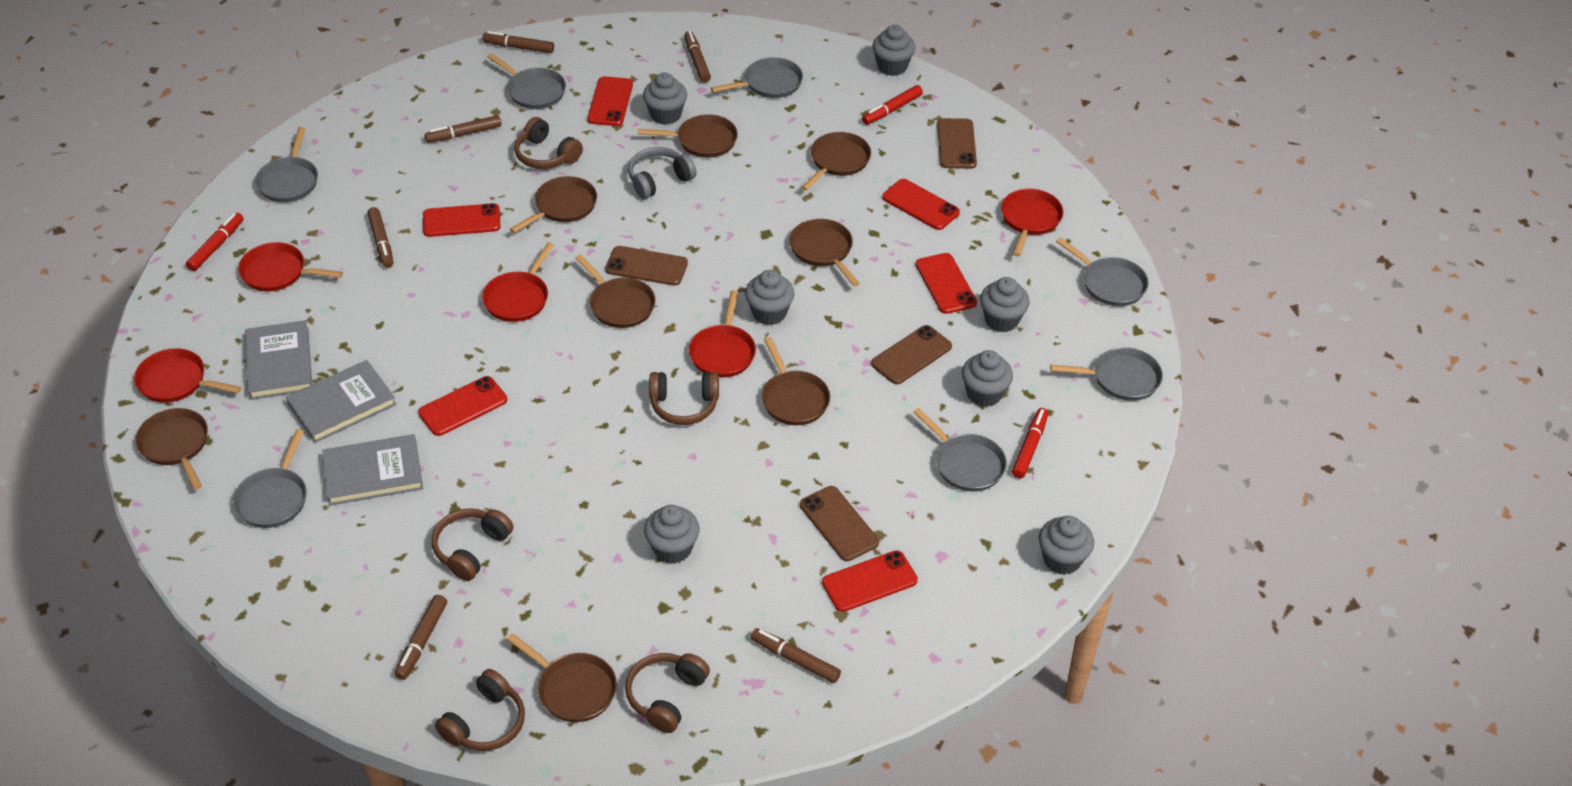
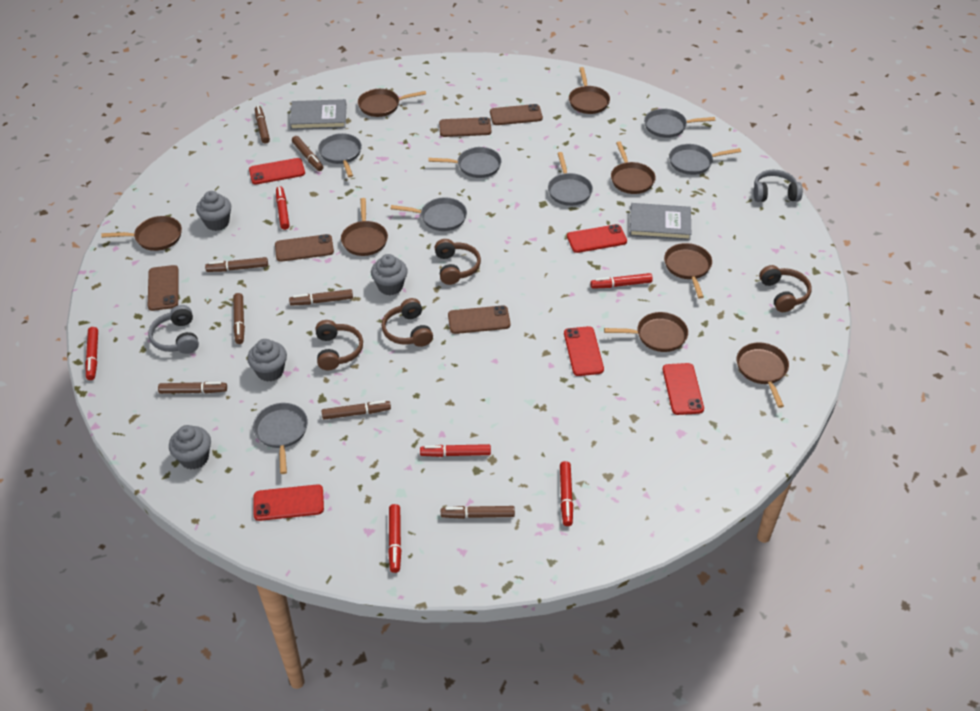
brown headphones: [432,508,513,581] [435,669,525,751] [514,117,583,169] [625,653,710,733] [649,372,719,425] = 5 -> [316,320,363,370] [381,298,433,347] [435,239,481,285] [759,265,812,312] = 4
brown marker: [367,207,393,268] [395,595,447,680] [425,115,501,143] [482,31,554,53] [684,31,711,82] [751,628,841,683] = 6 -> [158,382,227,394] [205,257,268,272] [233,293,245,344] [255,106,270,144] [289,289,353,306] [292,136,323,171] [322,400,391,420] [441,506,515,519] = 8
brown phone: [605,246,688,286] [800,486,879,561] [871,325,952,385] [937,118,977,169] = 4 -> [148,265,179,311] [275,234,334,262] [439,117,491,137] [448,305,510,334] [490,104,543,125] = 5
grey book: [245,320,312,400] [286,360,396,443] [322,434,423,506] = 3 -> [290,99,347,130] [630,203,691,240] = 2
grey cupcake: [643,72,687,125] [644,505,700,564] [745,270,794,325] [872,25,915,76] [962,350,1013,407] [980,277,1030,332] [1039,516,1094,575] = 7 -> [169,425,211,469] [196,191,231,231] [247,339,287,382] [371,254,408,295] = 4
grey headphones: [628,147,697,199] = 1 -> [148,305,199,354] [753,170,803,202] = 2
red marker: [186,213,244,271] [862,85,923,125] [1012,408,1048,478] = 3 -> [85,327,98,380] [276,186,290,230] [388,504,401,573] [420,444,491,457] [560,461,573,526] [590,273,653,289] = 6
red pan: [134,348,241,403] [238,242,343,291] [482,242,554,322] [689,290,756,377] [1001,189,1064,256] = 5 -> none = 0
red phone: [418,376,507,436] [423,203,501,237] [587,76,633,126] [822,550,918,612] [882,179,960,230] [916,253,977,314] = 6 -> [249,158,305,184] [253,484,324,521] [564,326,604,376] [567,224,627,253] [663,363,704,415] = 5

